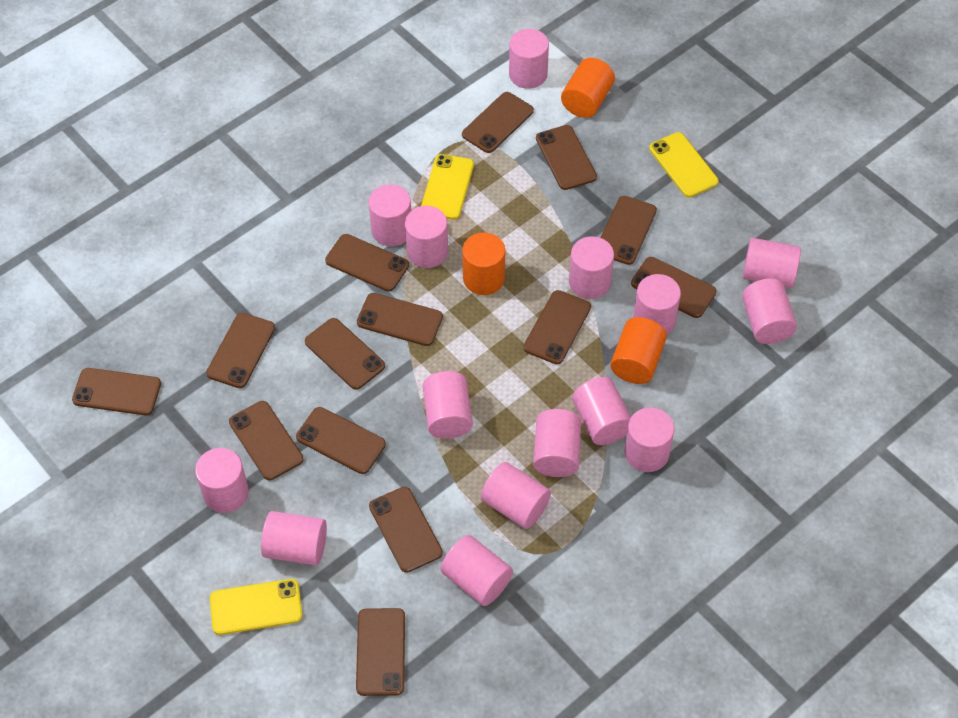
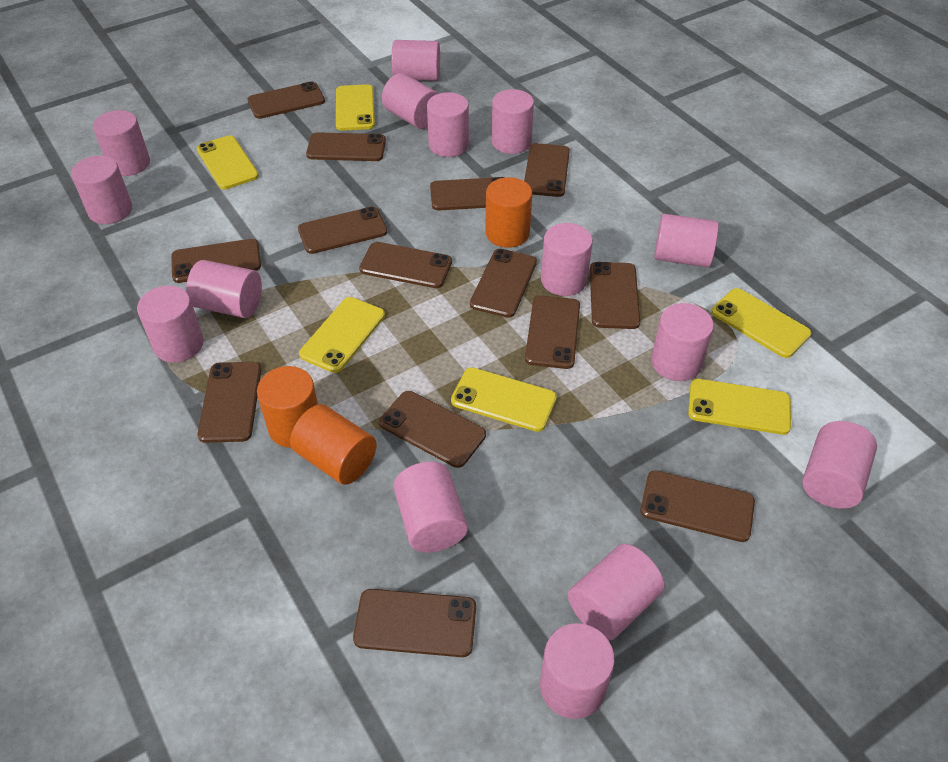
yellow phone: [210,579,302,635] [421,154,474,220] [649,132,719,198] = 3 -> [197,135,259,189] [299,297,385,373] [336,84,375,131] [451,367,557,432] [688,379,791,435] [711,288,811,358] = 6

